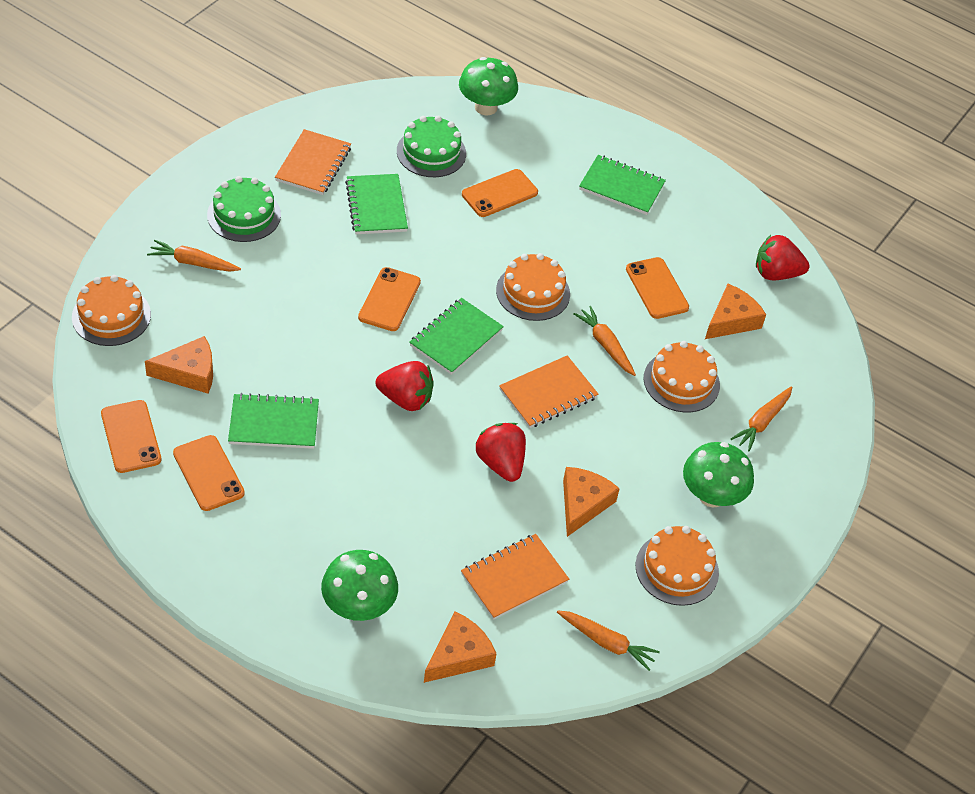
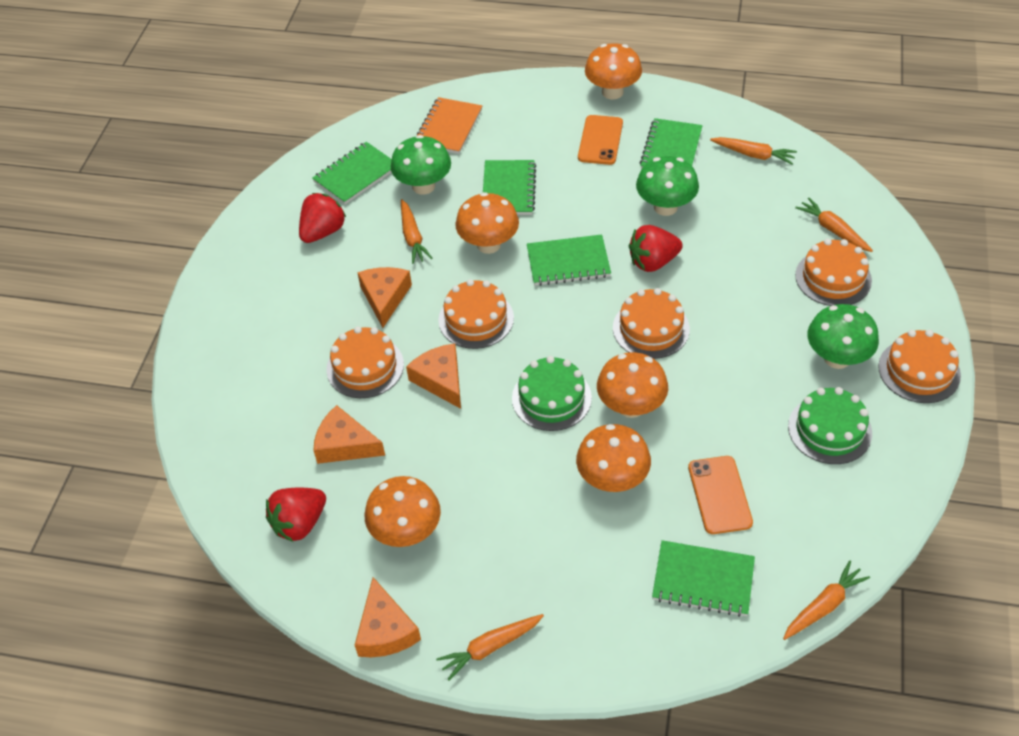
green notebook: [228,393,319,449] [345,174,408,234] [409,298,504,375] [579,155,666,215] = 4 -> [312,142,392,204] [483,160,536,215] [527,234,611,286] [640,118,703,169] [652,540,755,617] = 5
orange cake: [72,275,151,346] [496,253,570,321] [636,526,719,606] [644,341,720,412] = 4 -> [326,326,404,398] [438,279,514,349] [613,288,690,359] [795,239,872,306] [878,330,961,403] = 5
orange carrot: [147,240,241,272] [557,610,660,671] [573,306,636,376] [731,386,792,451] = 4 -> [401,199,433,264] [436,614,544,680] [710,137,797,164] [783,561,870,640] [795,198,873,252] = 5
orange mushroom: none = 0 -> [365,476,441,547] [455,192,519,254] [576,424,651,492] [585,43,642,100] [597,352,668,418] = 5
orange notebook: [275,129,351,195] [461,534,569,620] [499,355,598,428] = 3 -> [417,97,482,154] = 1
orange phone: [101,400,161,473] [173,435,245,511] [358,267,421,331] [462,169,538,217] [626,257,689,319] = 5 -> [578,115,623,165] [688,456,753,534] = 2

